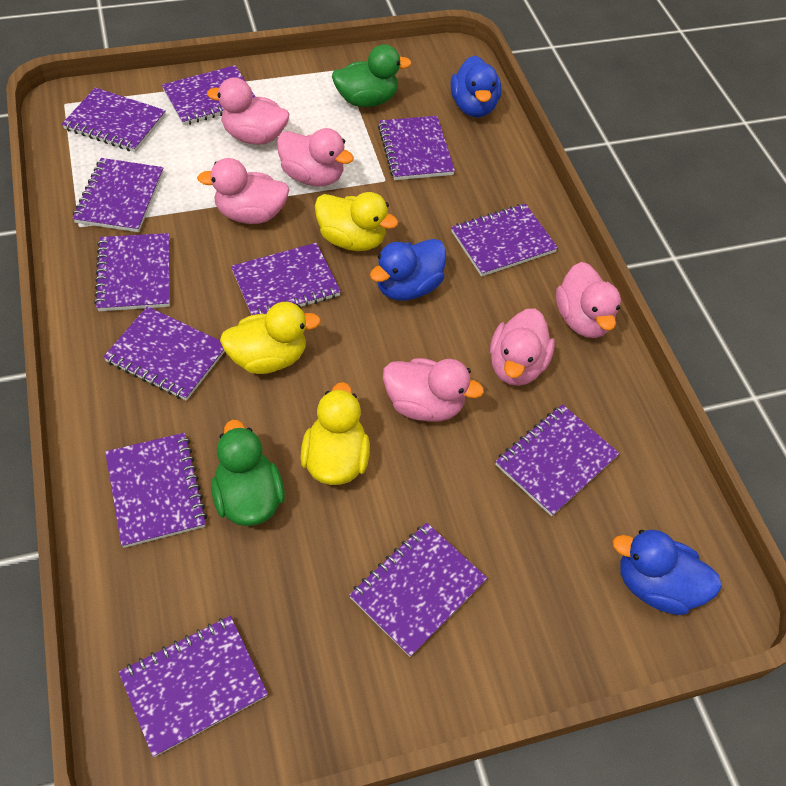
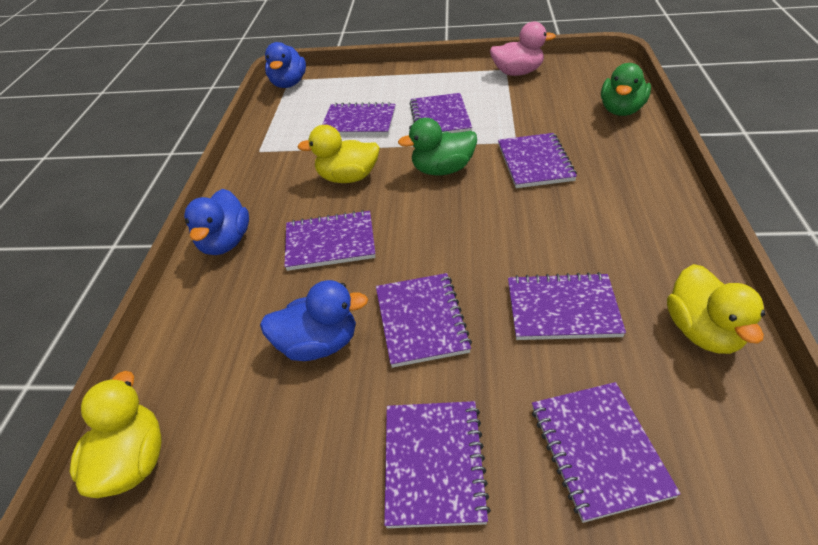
pink duck: [197,158,289,224] [207,77,289,145] [277,128,354,186] [383,358,484,421] [490,308,555,386] [556,262,621,338] = 6 -> [490,22,556,76] = 1
purple notebook: [62,87,166,152] [72,158,164,232] [94,233,170,311] [103,306,225,401] [105,433,207,548] [119,616,268,757] [162,65,255,125] [231,243,341,315] [349,522,487,657] [378,116,455,180] [451,204,558,277] [495,404,620,517] = 12 -> [284,210,375,271] [322,102,396,135] [376,273,472,368] [384,401,491,528] [410,93,472,133] [498,133,577,188] [508,272,626,340] [532,382,681,523] = 8

